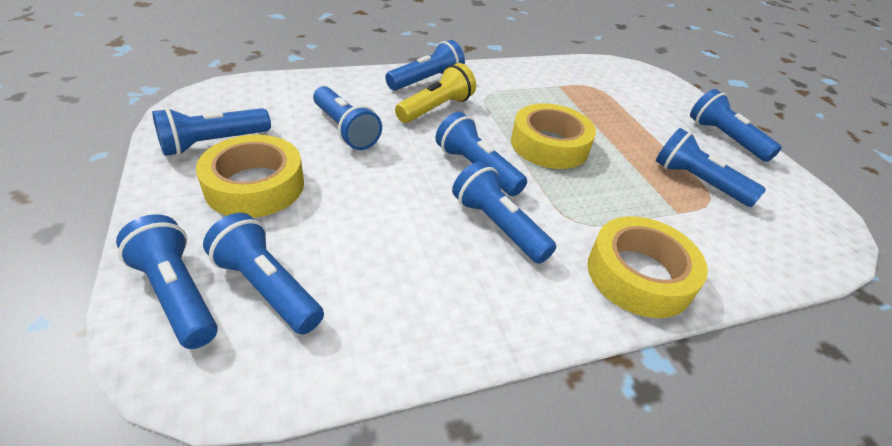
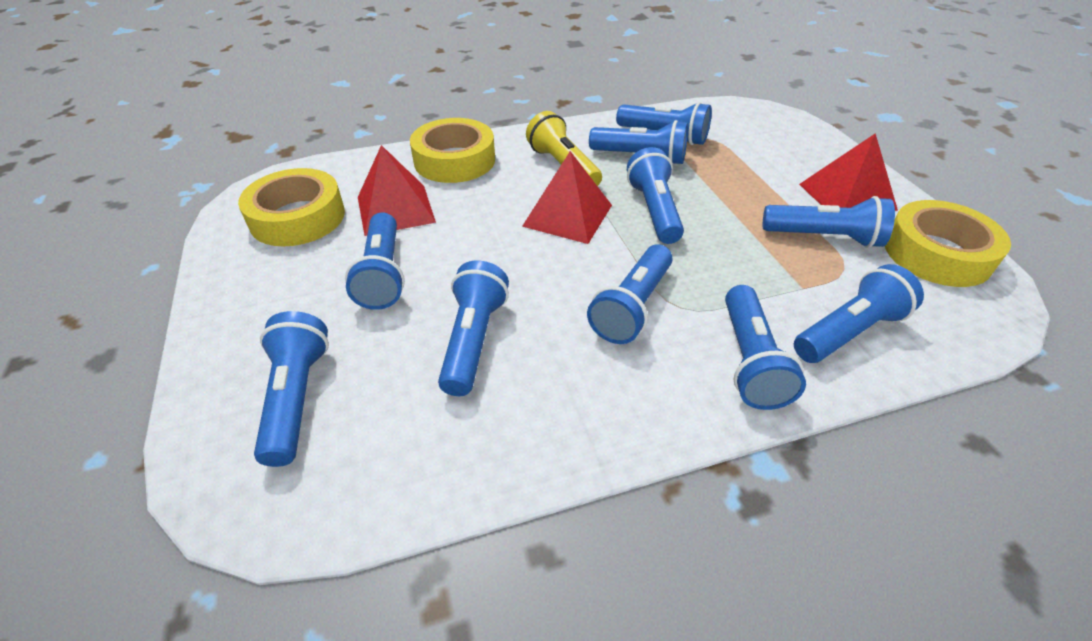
blue flashlight: [116,214,218,349] [152,108,271,156] [203,213,324,334] [313,86,382,150] [385,40,465,91] [435,112,527,196] [452,161,556,264] [656,128,766,207] [690,89,782,162] = 9 -> [254,311,329,467] [345,213,405,310] [438,261,509,396] [587,244,673,344] [589,120,688,164] [616,102,712,145] [627,147,684,244] [725,285,806,410] [763,196,895,248] [794,264,924,363] = 10
red pyramid: none = 0 -> [358,145,436,236] [522,151,612,244] [799,133,898,211] = 3

